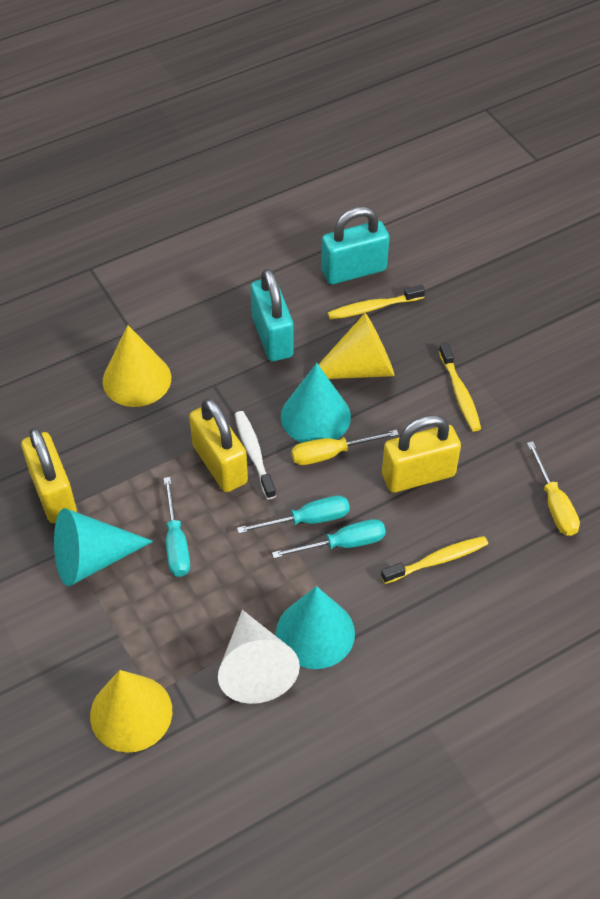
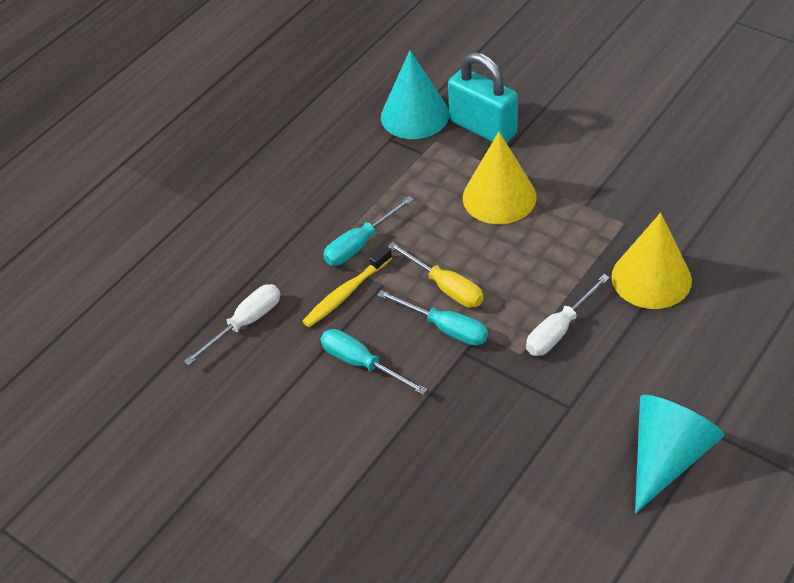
turquoise cone: [54,508,154,586] [276,586,355,669] [281,363,351,443] = 3 -> [381,50,449,139] [635,395,724,514] = 2
turquoise padlock: [251,269,294,361] [321,207,389,285] = 2 -> [448,52,518,143] = 1
white cone: [218,610,300,704] = 1 -> none = 0
white screwdriver: none = 0 -> [184,284,280,365] [526,274,610,356] = 2
white toothbrush: [234,411,276,499] = 1 -> none = 0
yellow cone: [90,670,172,753] [103,325,171,407] [318,313,395,379] = 3 -> [463,132,536,224] [612,213,692,309] = 2
yellow padlock: [21,428,77,523] [189,398,248,492] [382,415,461,493] = 3 -> none = 0
yellow screwdriver: [291,430,399,465] [527,441,580,536] = 2 -> [388,242,483,308] = 1
yellow toothbrush: [328,285,425,320] [381,536,488,584] [439,343,481,432] = 3 -> [302,245,392,327] = 1

